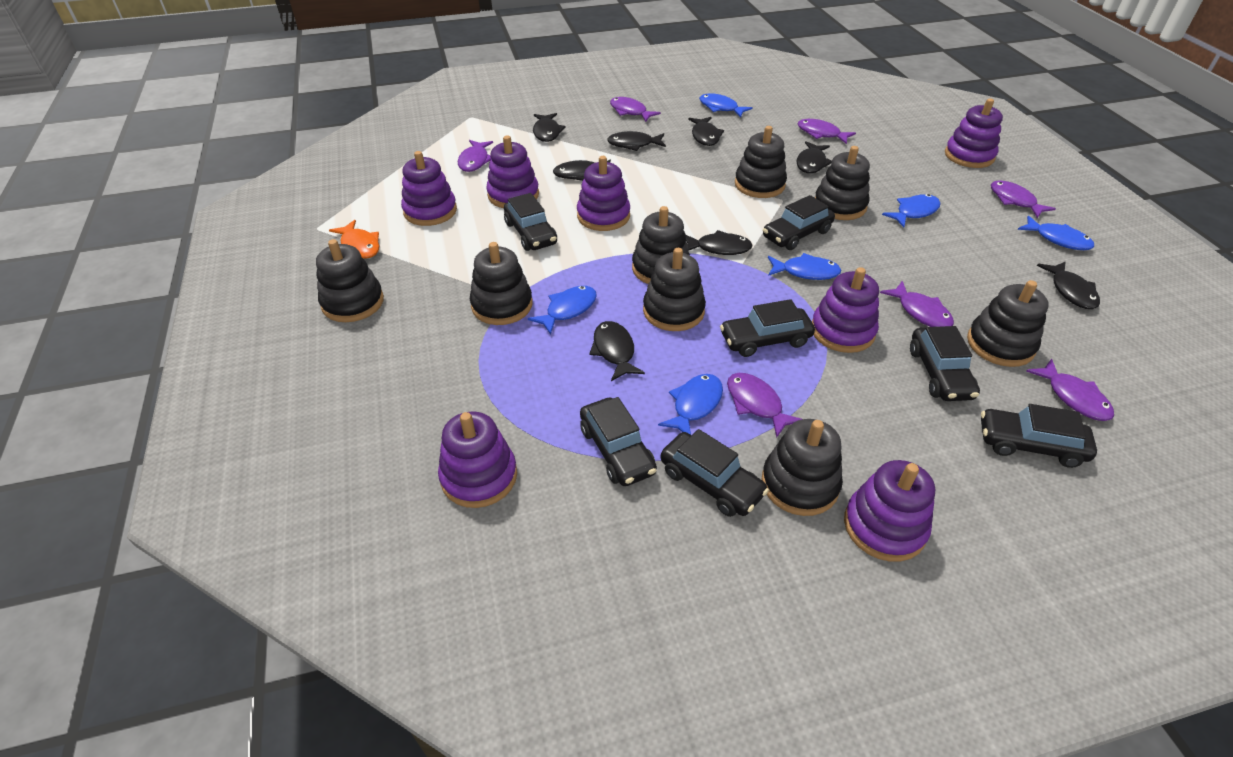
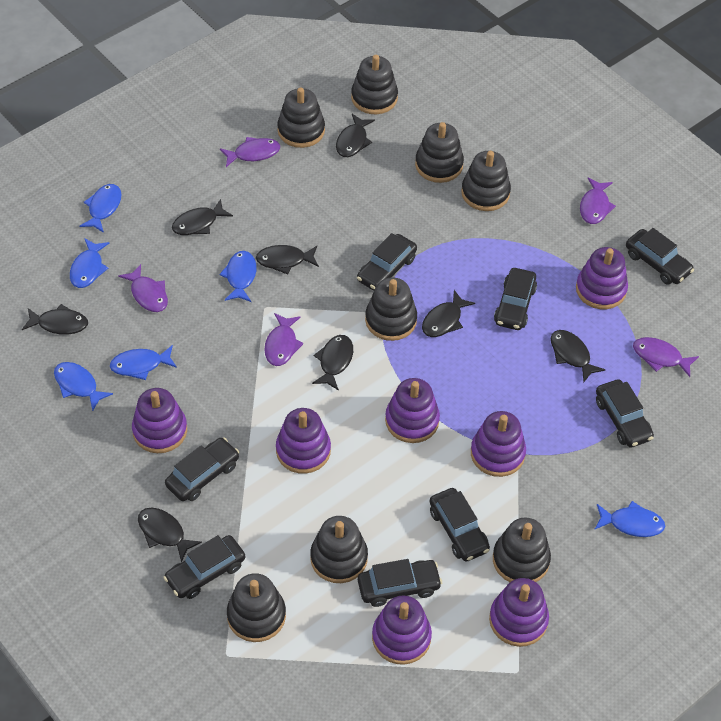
black car: [504,193,557,251] [580,397,657,486] [661,429,769,517] [720,299,815,357] [763,195,835,250] [910,326,980,401] [981,404,1097,468] = 7 -> [163,535,245,599] [165,437,239,501] [357,233,417,291] [358,559,442,607] [430,488,490,562] [494,268,537,330] [596,379,654,448] [626,228,694,284] = 8
orange fish: [329,220,379,259] = 1 -> none = 0
purple fish: [458,140,493,172] [610,97,661,122] [727,373,802,438] [798,119,856,144] [880,281,954,327] [991,180,1056,218] [1026,359,1114,421] = 7 -> [118,264,168,312] [220,137,280,167] [264,313,303,366] [580,177,616,224] [633,337,699,377] = 5

